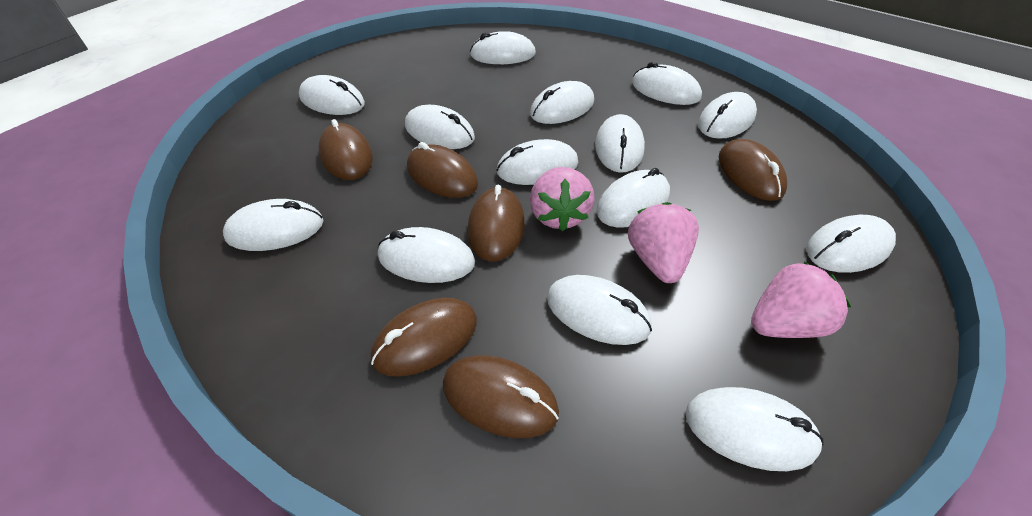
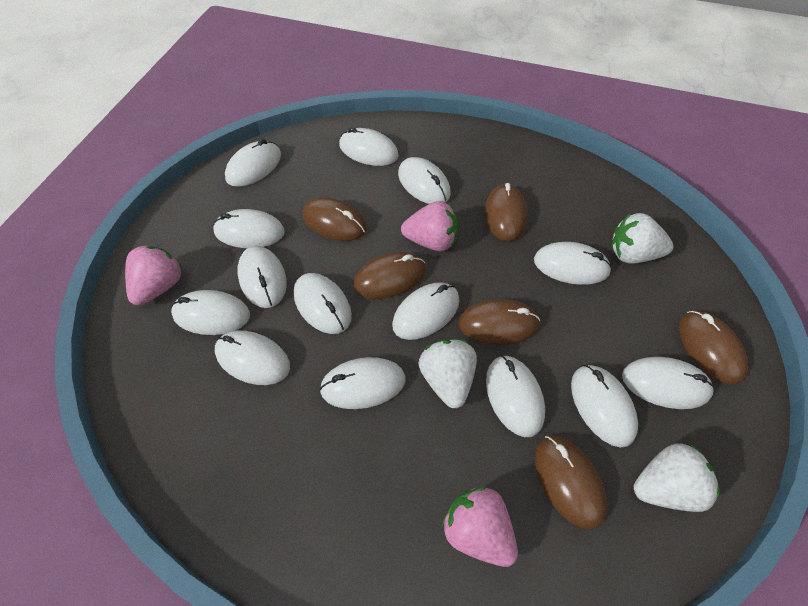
white strawberry: none = 0 -> [418,339,477,408] [611,213,673,264] [634,443,720,512] = 3

